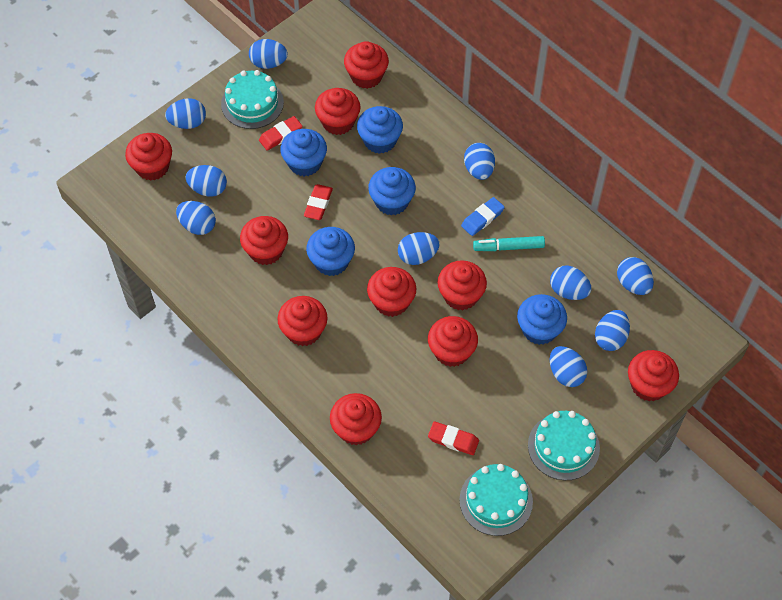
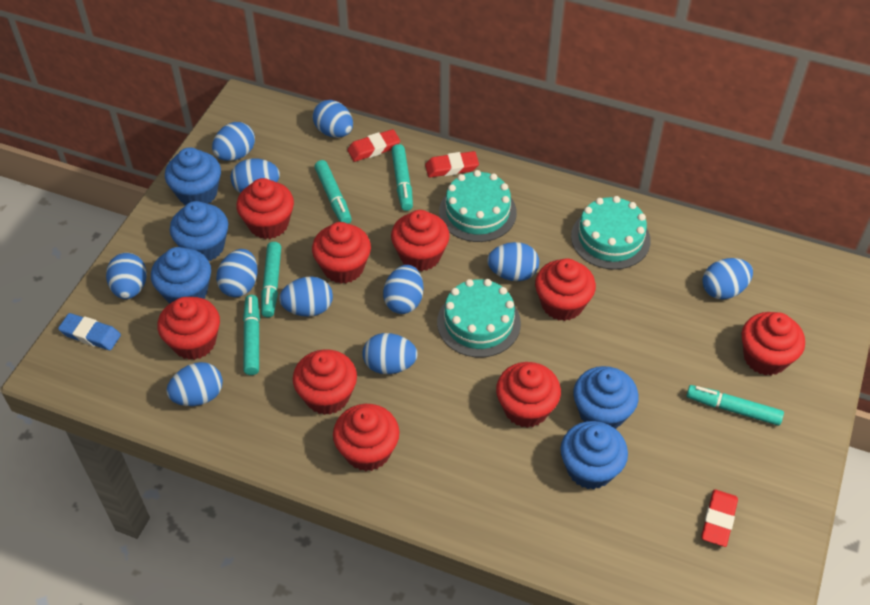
blue egg: [165,98,206,129] [176,201,216,235] [186,165,227,196] [249,39,288,69] [398,232,440,265] [464,143,495,180] [550,265,591,300] [550,346,587,387] [595,310,630,351] [617,257,654,295] = 10 -> [106,253,147,299] [166,362,223,406] [212,122,255,161] [216,249,258,297] [230,158,280,193] [279,276,333,317] [313,100,353,138] [363,333,418,374] [383,265,423,314] [487,242,539,281] [702,258,753,300] = 11
red cupcake: [125,133,172,181] [240,216,288,265] [277,296,328,346] [315,88,361,135] [330,393,382,445] [344,41,389,89] [367,267,416,317] [428,316,478,367] [437,260,487,311] [628,350,679,401] = 10 -> [157,297,220,360] [236,178,294,239] [293,349,357,415] [312,222,371,283] [333,404,399,471] [391,210,450,271] [496,362,561,428] [535,258,596,321] [741,312,805,376] = 9
turquoise marker: [473,236,545,251] = 1 -> [243,295,260,375] [261,242,281,318] [314,160,352,224] [391,144,413,211] [686,385,784,426] = 5

